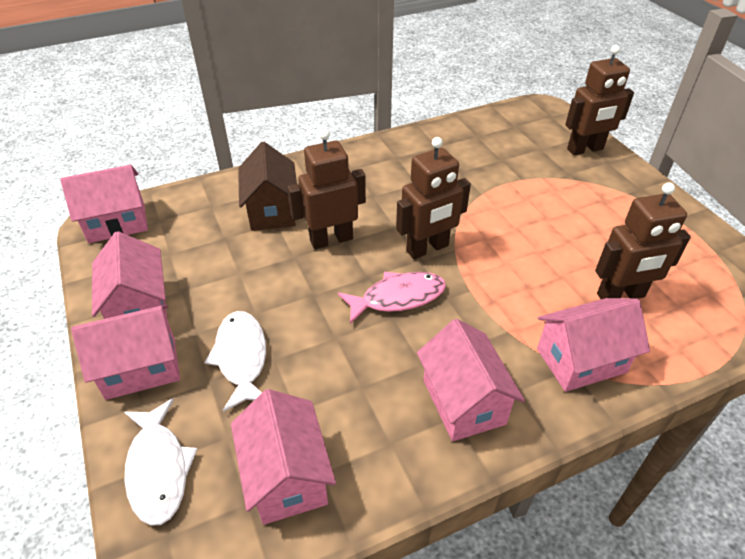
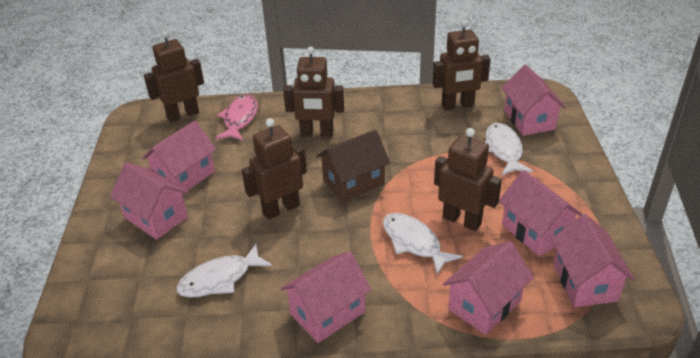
brown robot: [287,129,366,249] [396,137,471,259] [565,45,634,155] [595,183,691,299] = 4 -> [144,31,204,122] [242,118,307,220] [283,46,344,137] [433,20,491,110] [434,128,502,231] = 5
pink house: [60,165,148,243] [71,305,180,400] [92,231,167,319] [231,389,336,525] [417,319,525,441] [537,298,650,392] = 6 -> [110,162,189,240] [142,121,216,194] [280,251,371,343] [443,241,534,335] [499,170,582,256] [501,65,566,136] [551,214,634,307] = 7
white fish: [124,398,198,526] [204,311,266,412] = 2 -> [176,244,272,298] [383,213,462,275] [485,123,532,175] = 3

